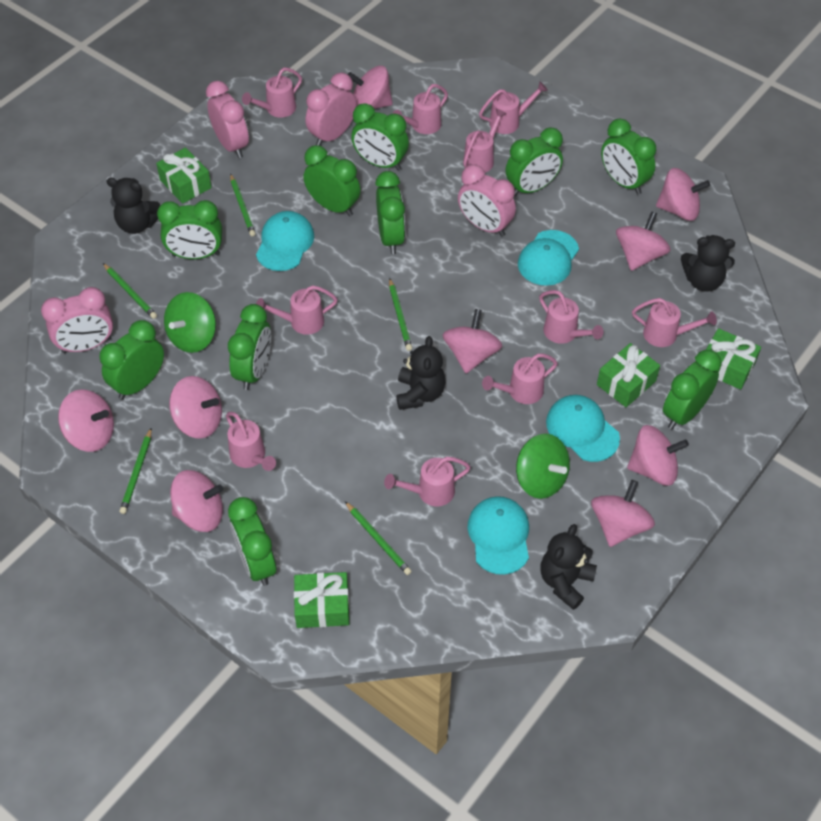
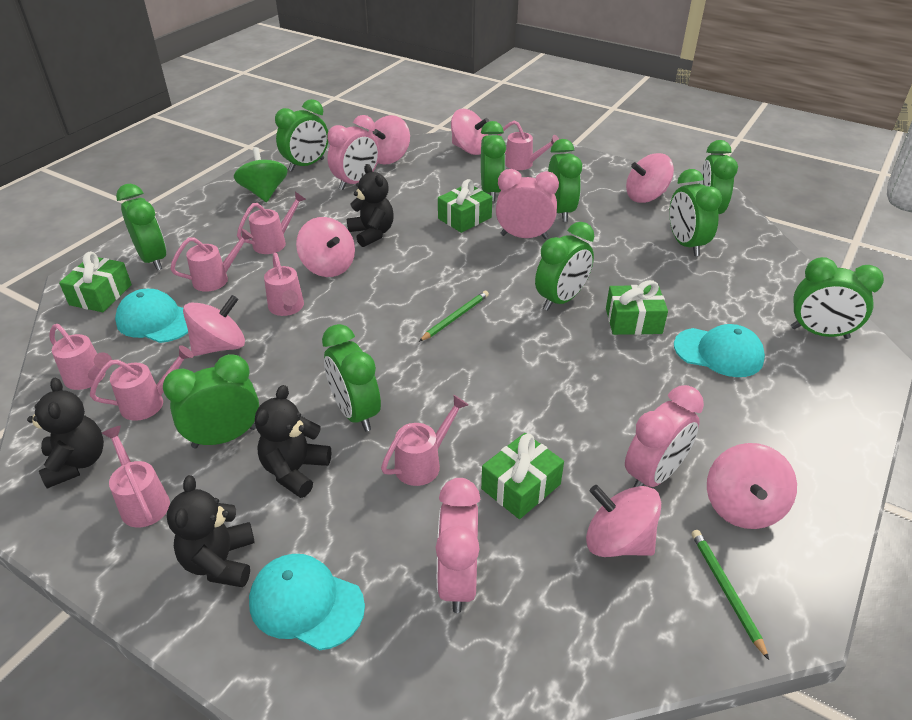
green pencil: [103,263,157,319] [120,428,152,514] [230,174,255,236] [345,501,412,575] [389,278,412,351] = 5 -> [419,291,489,342] [692,530,769,660] = 2
green spinning top: [164,292,216,353] [516,434,570,499] = 2 -> [234,147,288,202] = 1
pink spinning top: [58,389,114,452] [169,376,222,439] [170,470,223,532] [348,66,393,109] [442,309,502,373] [591,480,655,547] [616,211,671,271] [627,425,689,486] [656,168,710,221] = 9 -> [183,295,245,356] [296,217,355,277] [369,115,410,164] [451,109,489,155] [586,485,661,557] [626,153,674,203] [707,443,797,529] = 7
pink watering can: [226,412,276,471] [242,68,302,118] [256,285,338,335] [384,457,471,506] [392,84,448,134] [463,108,507,173] [479,82,548,134] [482,354,558,404] [539,290,603,344] [632,298,717,347] = 10 -> [49,324,112,390] [90,345,194,421] [101,425,170,528] [170,228,253,292] [237,192,306,254] [264,253,304,316] [381,395,468,486] [497,120,559,170] = 8
turquoise cap: [256,211,314,271] [467,496,529,575] [518,230,579,286] [546,395,620,462] = 4 -> [115,289,188,343] [249,554,365,651] [674,324,765,377] = 3

